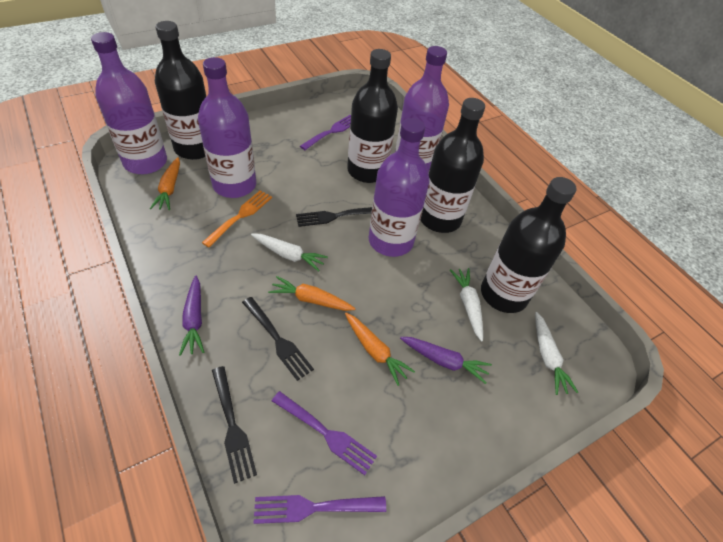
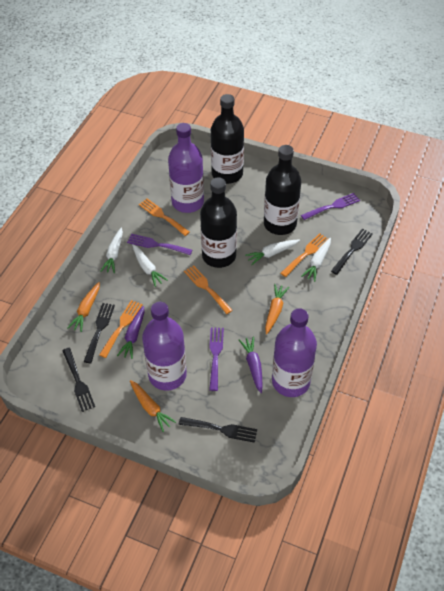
black bottle: [155,21,206,160] [347,49,398,183] [421,98,485,233] [481,177,577,313] = 4 -> [200,177,237,268] [211,94,244,184] [264,145,301,235] = 3
black fork: [212,366,257,484] [242,297,314,381] [296,207,372,227] = 3 -> [62,348,95,412] [84,303,115,363] [179,417,257,443] [331,228,373,275] = 4
orange fork: [202,190,272,247] = 1 -> [99,300,143,358] [139,198,190,236] [184,265,233,314] [281,233,328,277] = 4
purple bottle: [91,32,167,174] [198,57,256,198] [368,118,430,257] [396,46,449,173] = 4 -> [142,302,187,391] [168,123,204,213] [272,308,317,397] = 3
white carrot: [251,234,328,271] [450,268,483,342] [535,312,578,395] = 3 -> [100,228,123,273] [132,244,168,287] [245,240,300,265] [301,238,331,282] = 4

